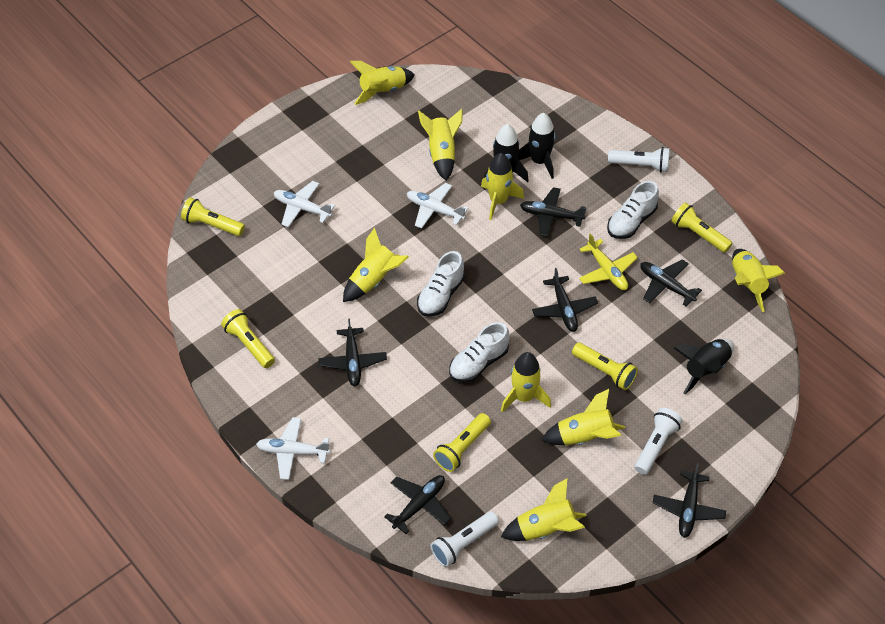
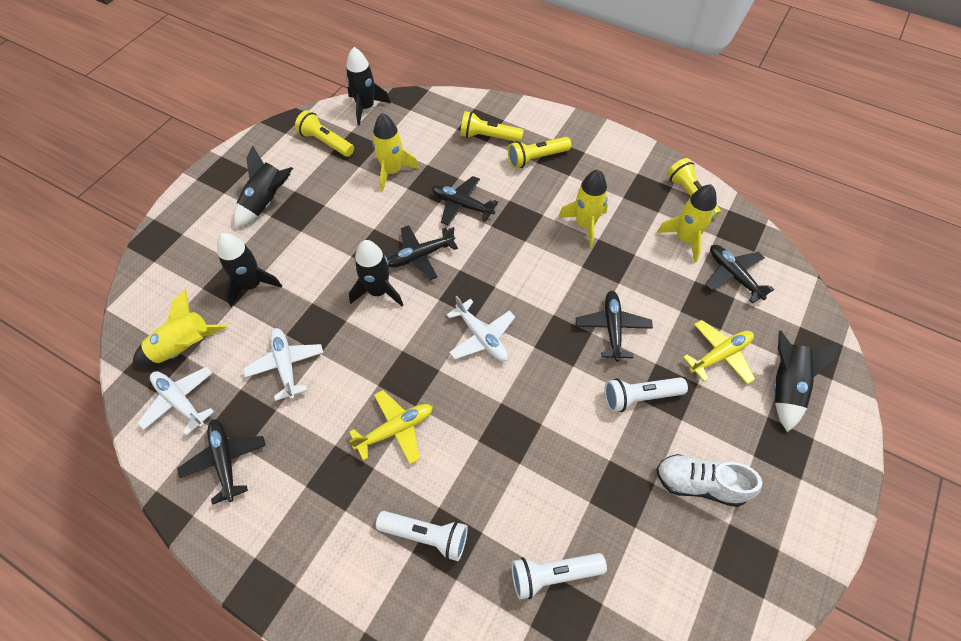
black plane: [318,319,387,386] [384,475,451,534] [520,187,587,237] [532,268,598,332] [640,259,702,306] [652,463,726,538] = 6 -> [177,419,266,505] [387,225,458,281] [432,176,498,226] [576,291,653,362] [705,245,774,304] = 5
black rocket: [484,124,529,182] [518,113,555,179] [674,339,734,394] = 3 -> [217,233,282,307] [234,145,293,228] [346,47,390,125] [349,240,403,306] [774,331,839,432] = 5
white shoe: [417,251,465,317] [449,322,510,383] [607,181,659,239] = 3 -> [656,454,762,507] = 1
yellow flashlight: [181,197,245,236] [221,309,275,368] [433,413,491,472] [572,343,638,390] [671,202,732,253] = 5 -> [295,110,354,157] [460,111,524,142] [508,137,571,169] [667,158,721,218] = 4
yellow plane: [579,233,638,290] = 1 -> [349,390,433,464] [683,320,755,385] = 2
yellow rocket: [343,228,409,302] [350,61,415,105] [418,109,462,181] [481,153,524,220] [501,352,551,412] [501,478,587,541] [541,389,625,445] [732,249,785,312] = 8 -> [133,290,227,366] [372,113,419,191] [558,169,608,248] [657,184,717,263] = 4

